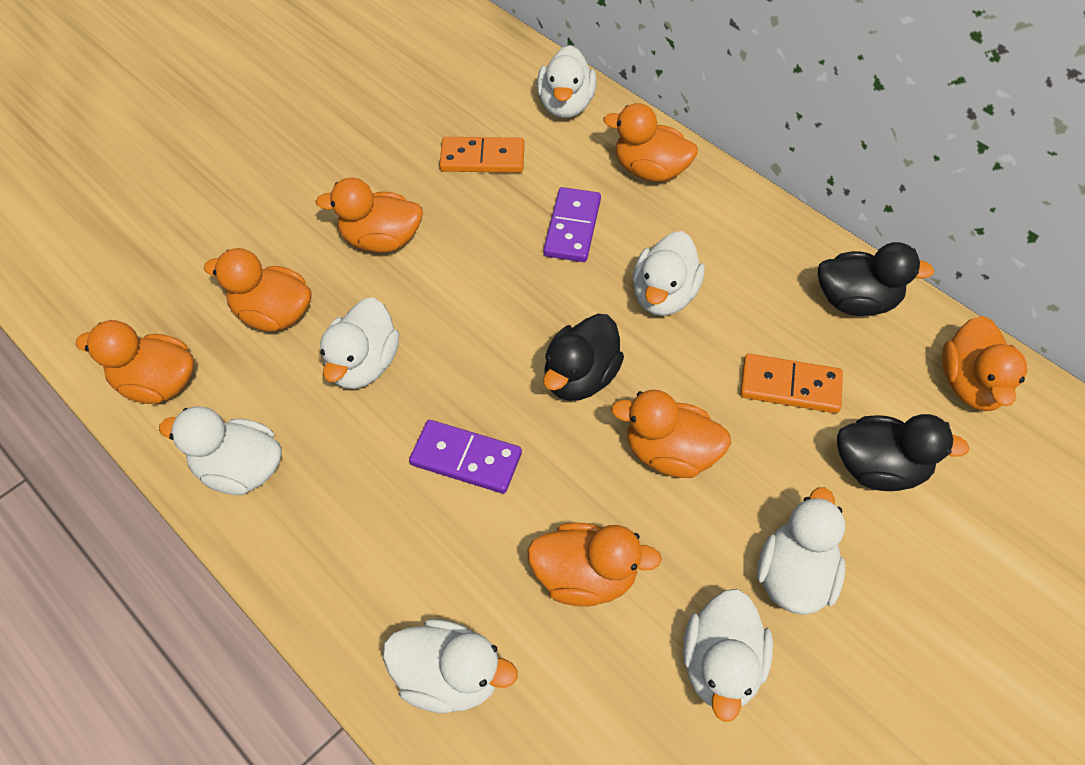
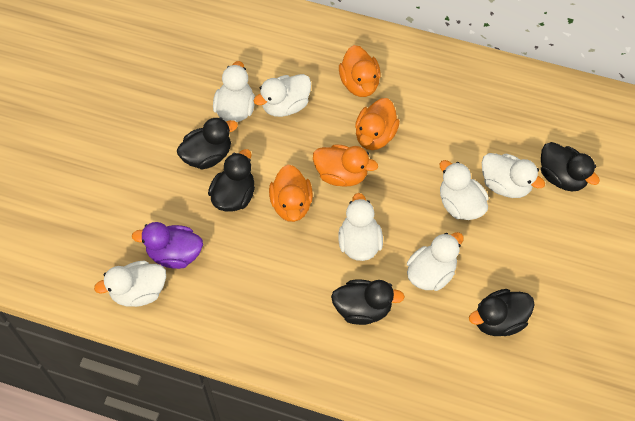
black duck: [543,314,624,401] [818,242,934,316] [837,414,969,491] = 3 -> [177,117,238,169] [208,149,255,212] [331,280,405,325] [469,289,534,336] [541,142,600,191] = 5
orange domino: [439,137,524,173] [740,354,843,413] = 2 -> none = 0
orange duck: [75,320,194,404] [204,248,312,332] [316,178,423,253] [527,522,662,607] [604,103,698,182] [611,390,731,478] [942,316,1027,411] = 7 -> [269,165,313,222] [313,144,378,186] [339,45,381,97] [355,98,400,150] = 4
purple domino: [409,420,522,494] [543,187,601,262] = 2 -> none = 0
purple duck: none = 0 -> [132,222,203,269] = 1

